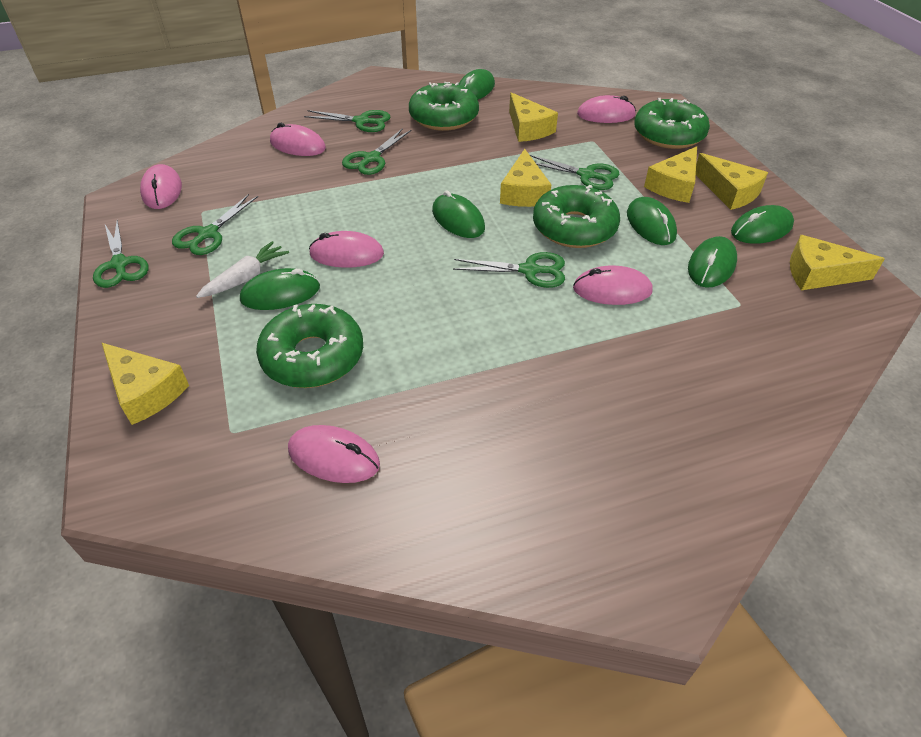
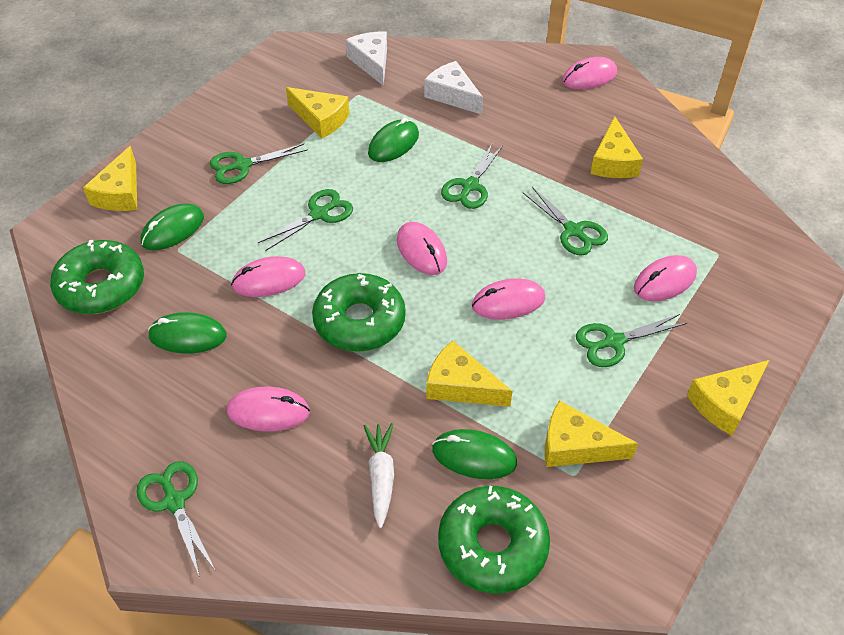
green donut: [256,304,363,388] [409,82,479,131] [533,185,620,248] [634,98,710,149] = 4 -> [50,240,144,314] [312,273,406,352] [438,486,550,594] = 3
green mouse: [240,268,320,310] [432,191,485,238] [459,69,495,99] [627,197,677,245] [688,236,737,288] [731,205,794,244] = 6 -> [140,204,204,250] [148,312,227,353] [368,118,419,162] [432,429,517,479] = 4
white cheese: none = 0 -> [345,31,387,86] [424,61,483,115] = 2

